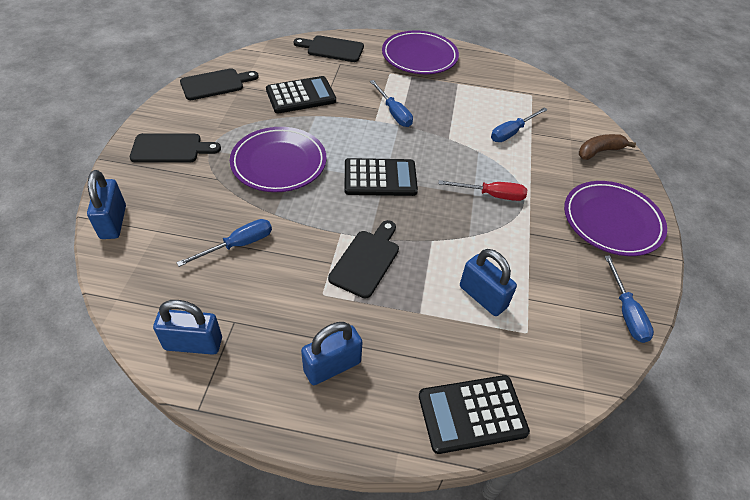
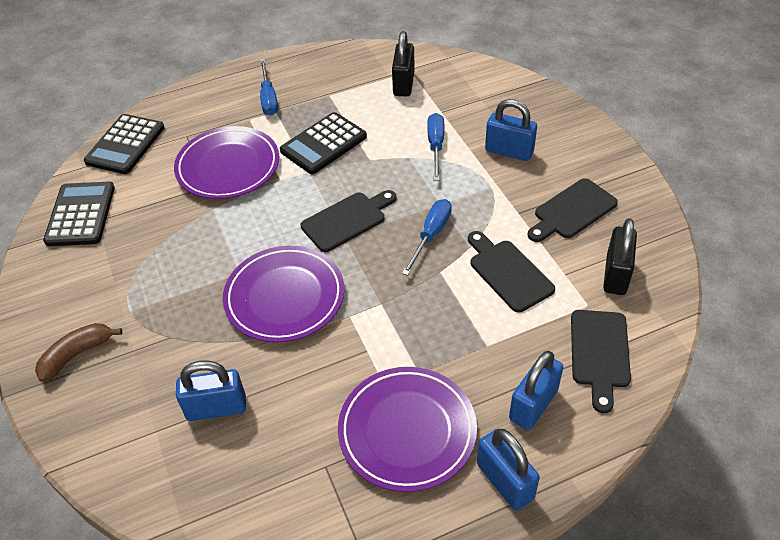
black padlock: none = 0 -> [392,31,415,96] [603,218,637,295] = 2
blue screwdriver: [176,219,272,267] [370,80,413,127] [491,107,548,142] [604,256,654,343] = 4 -> [260,59,278,116] [402,199,452,276] [427,113,444,181] = 3
red screwdriver: [439,180,527,201] = 1 -> none = 0

